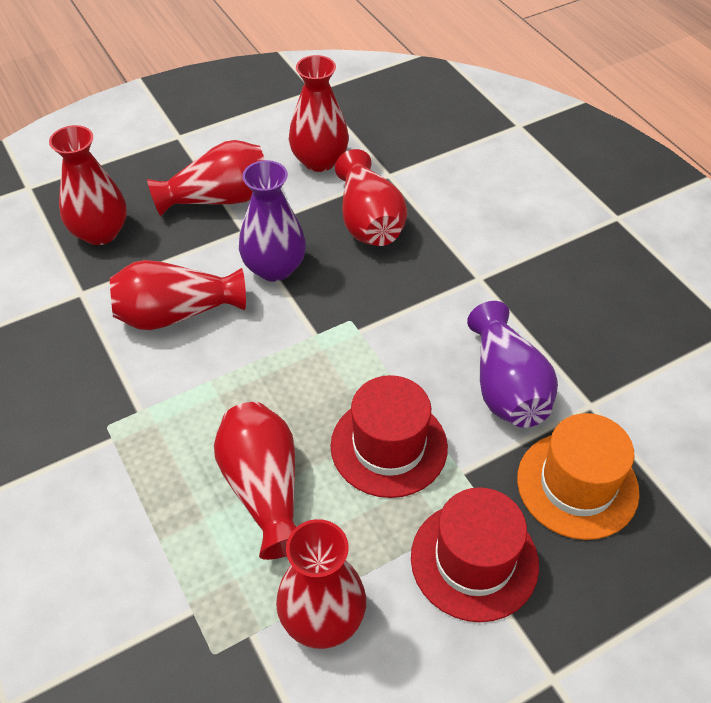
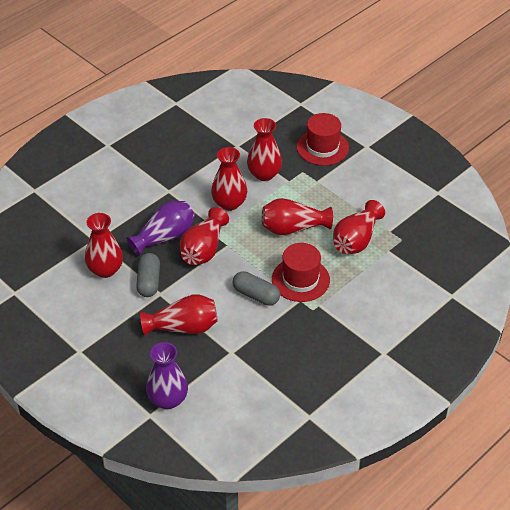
grey capsule: none = 0 -> [136,253,160,297] [233,271,280,306] = 2
orange hat: [517,413,639,540] = 1 -> none = 0

